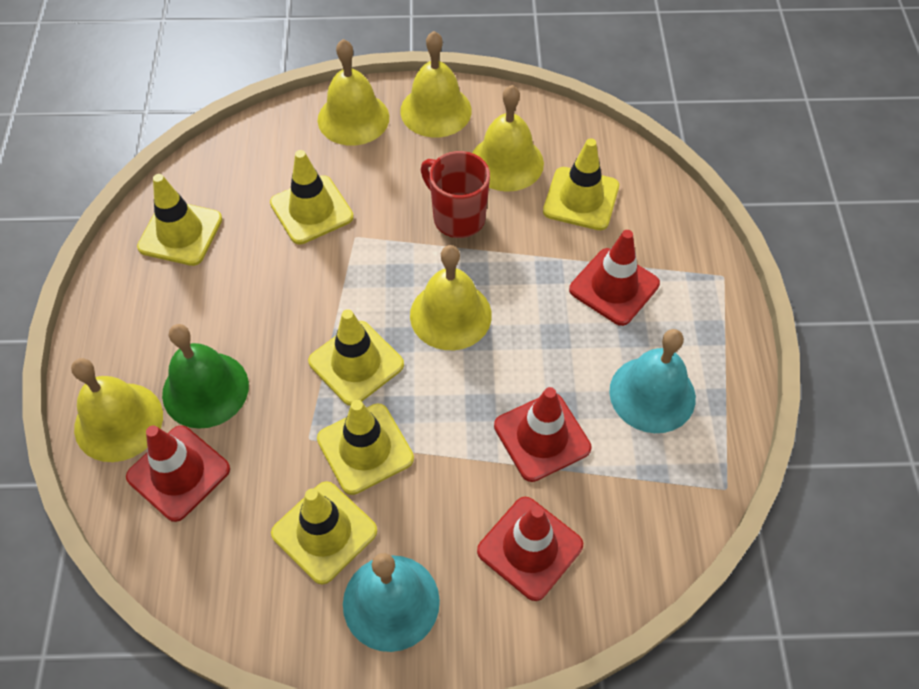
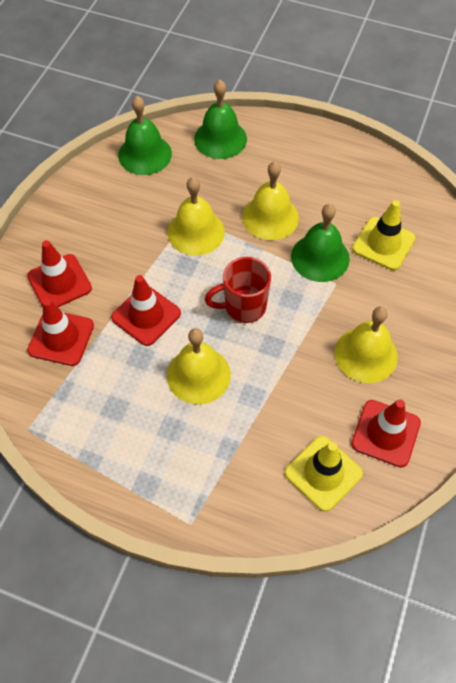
green bell: [162,324,249,429] = 1 -> [118,96,172,175] [194,80,247,159] [291,204,350,282] = 3
turquoise bell: [343,553,440,652] [609,329,696,433] = 2 -> none = 0
yellow bell: [71,358,163,462] [318,39,389,146] [400,31,472,137] [410,245,492,350] [472,85,544,192] = 5 -> [167,177,225,256] [167,328,231,405] [242,162,299,240] [334,307,398,383] = 4
yellow traffic cone: [137,174,222,266] [270,150,354,244] [271,481,377,585] [308,309,404,406] [317,400,414,495] [543,138,619,230] = 6 -> [285,436,363,512] [352,200,416,270] = 2

